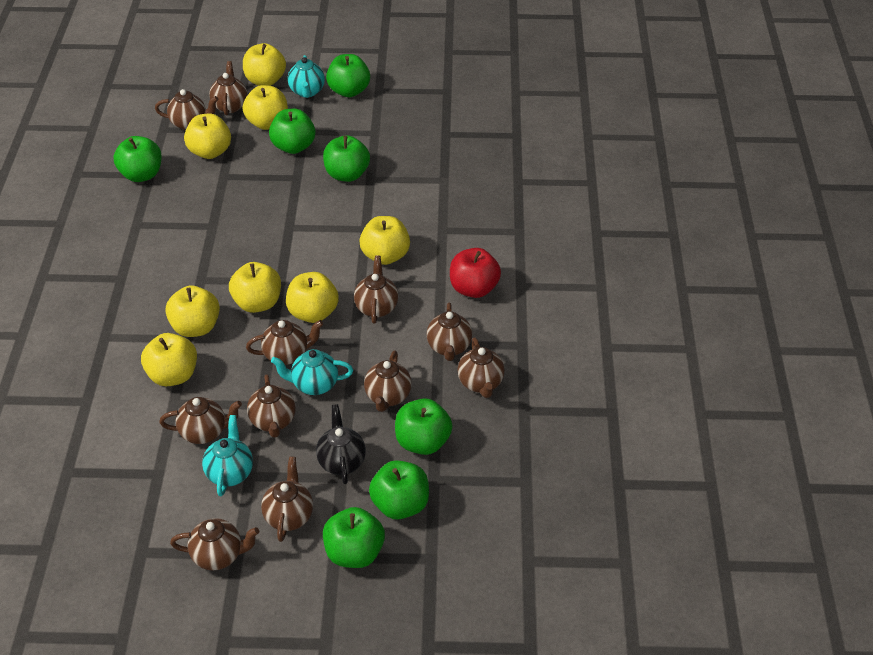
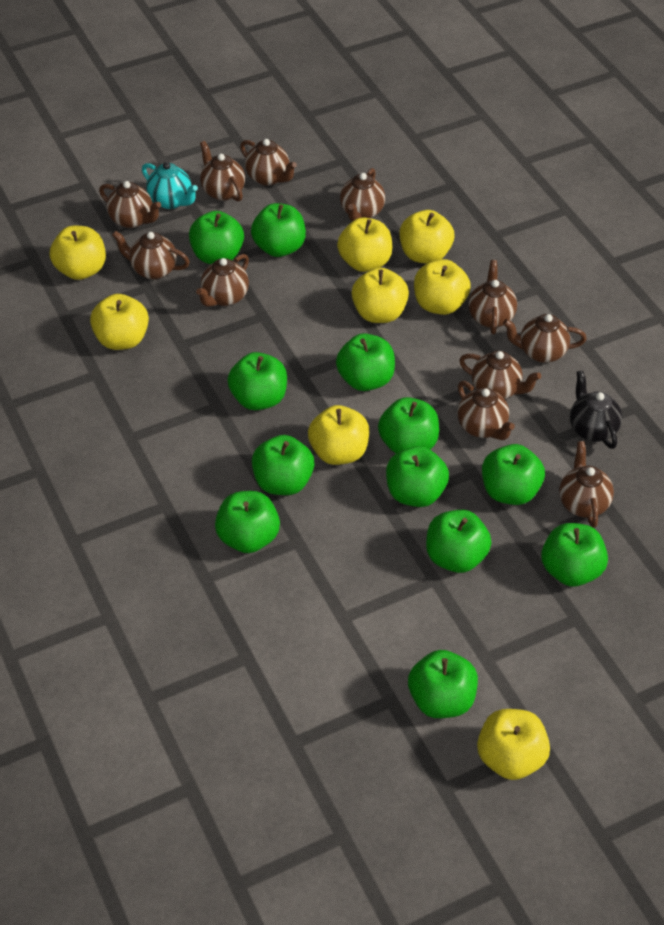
green apple: [114,136,162,182] [269,109,315,154] [323,135,370,182] [323,507,385,568] [326,54,370,97] [369,460,429,519] [395,398,453,455] = 7 -> [189,211,244,264] [215,491,280,553] [227,352,287,410] [251,203,306,257] [252,435,314,495] [336,333,395,391] [378,397,439,453] [386,446,449,507] [408,650,478,718] [426,510,491,573] [482,444,545,505] [541,523,608,587] = 12
red apple: [450,248,501,298] = 1 -> none = 0
turquoise teapot: [202,415,253,496] [271,349,353,395] [287,55,325,98] = 3 -> [142,162,198,209] = 1

